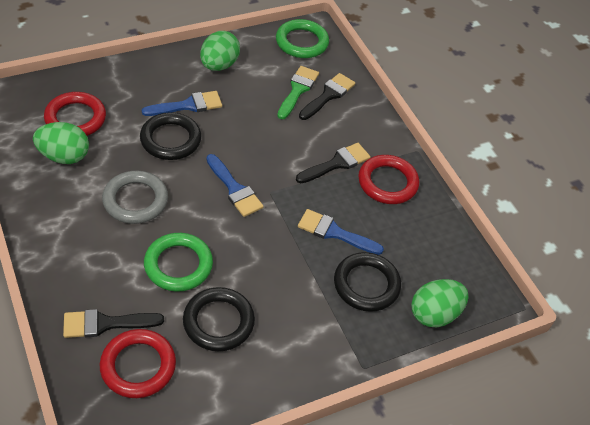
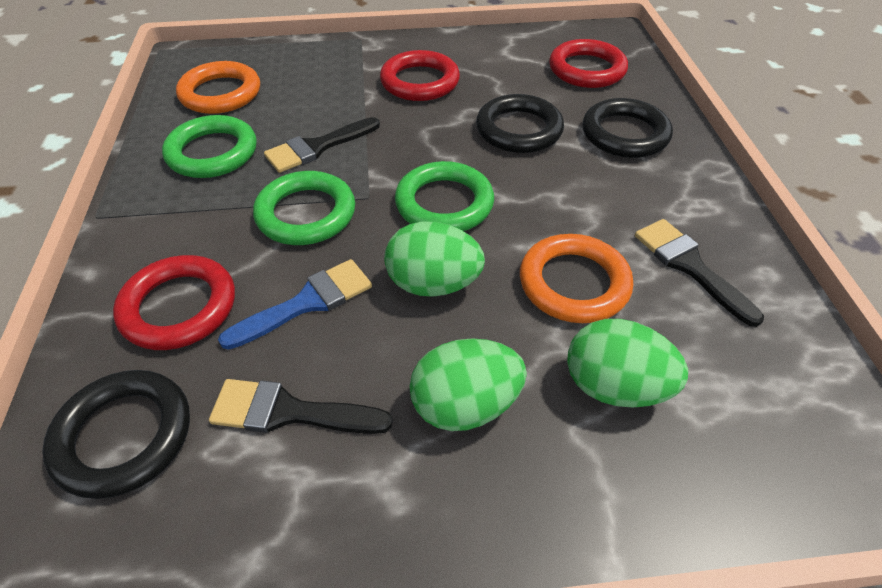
blue brush: [142,91,222,116] [206,154,264,217] [298,209,384,255] = 3 -> [218,259,372,350] = 1
green brush: [277,66,319,119] = 1 -> none = 0
green ring: [144,233,213,292] [276,19,329,58] = 2 -> [162,115,257,178] [253,171,355,245] [395,161,494,231] = 3
grey ring: [102,171,168,224] = 1 -> none = 0
orange ring: none = 0 -> [176,61,260,114] [520,234,633,323] = 2

